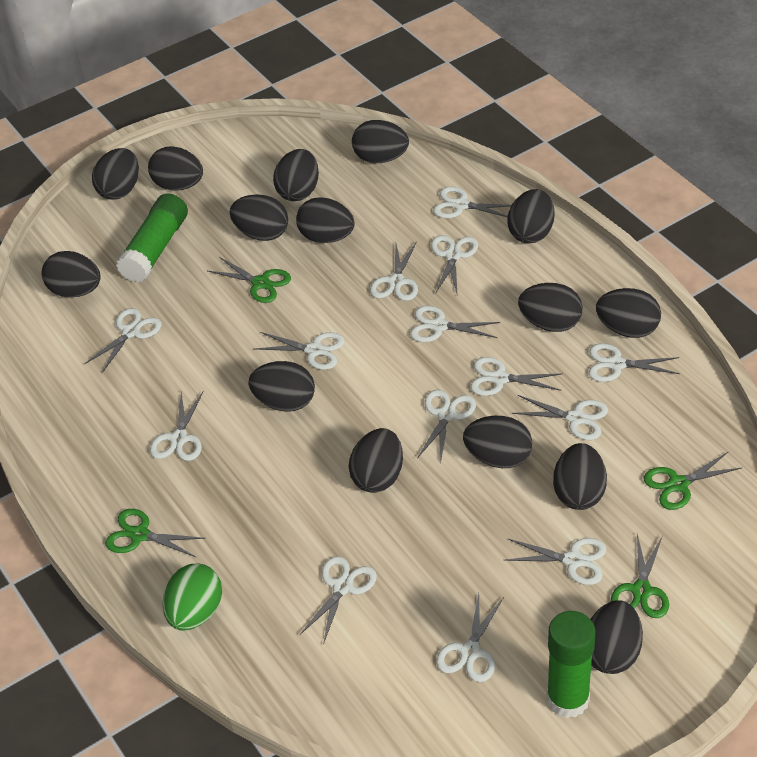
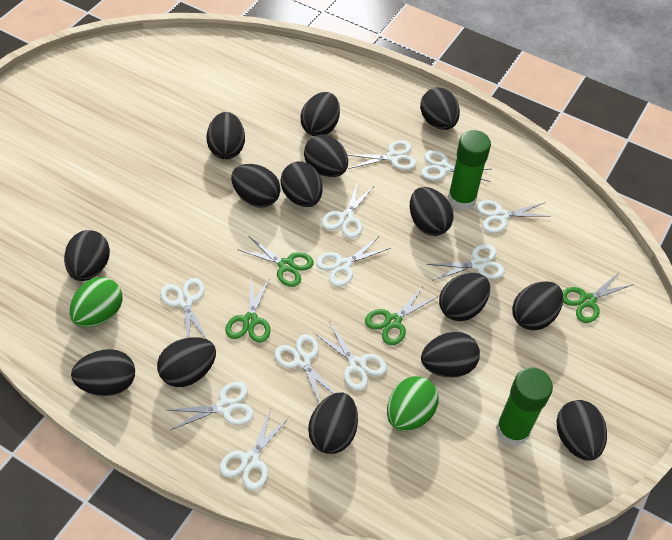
green egg: [163,564,222,631] = 1 -> [69,277,123,327] [387,376,439,431] = 2
white scissors: [84,308,161,373] [150,391,204,461] [255,332,344,370] [300,556,377,645] [370,242,418,301] [410,306,500,342] [417,390,476,462] [431,235,478,294] [433,187,511,218] [436,594,504,682] [470,357,563,396] [504,538,606,585] [512,395,608,440] [589,343,680,382] = 14 -> [160,278,207,339] [166,382,254,430] [220,409,290,490] [274,334,334,404] [314,321,387,391] [316,236,390,287] [322,181,375,238] [348,140,417,170] [421,150,490,182] [426,244,505,281] [476,200,551,233] = 11

